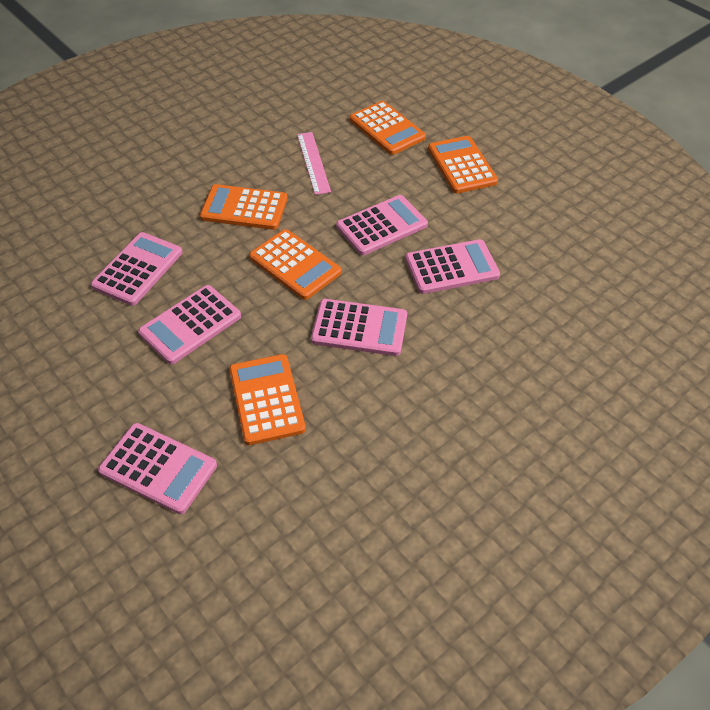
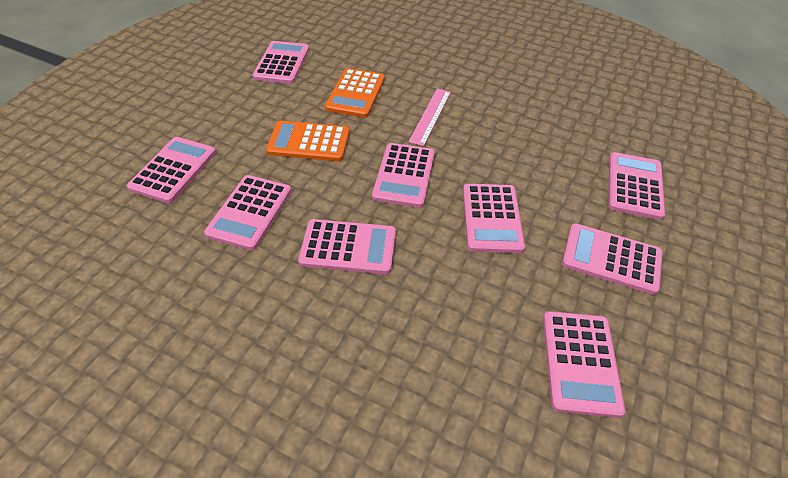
orange calculator: [200,184,287,230] [229,354,306,445] [249,229,342,300] [350,101,426,155] [428,136,498,193] = 5 -> [266,121,350,161] [325,68,385,118] = 2
pink calculator: [91,232,183,306] [98,423,217,514] [138,285,241,364] [311,299,407,356] [336,195,428,255] [405,239,500,294] = 6 -> [127,137,216,203] [204,175,292,250] [252,41,309,84] [298,219,396,274] [372,143,435,208] [463,184,525,253] [543,311,625,418] [562,223,663,295] [608,152,665,220] = 9

